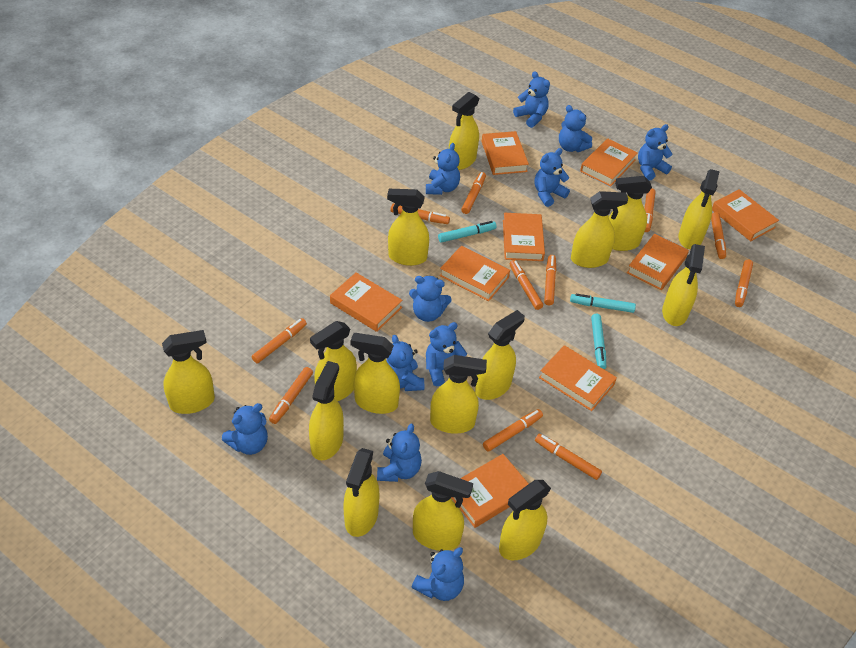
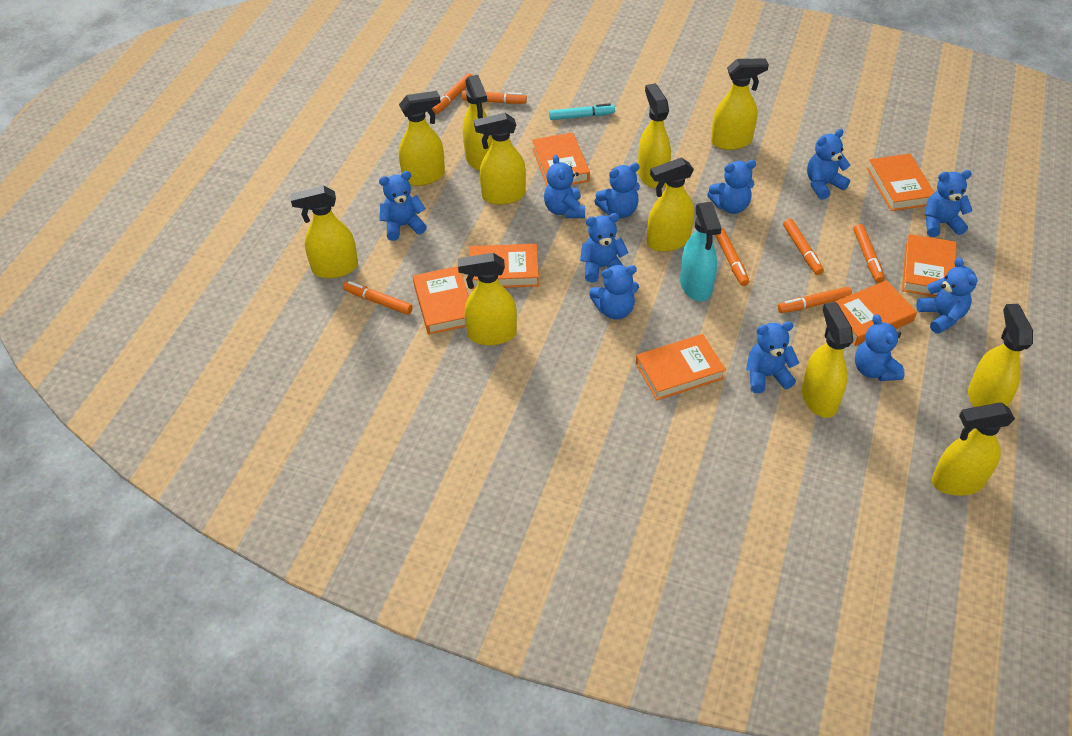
orange book: [330,273,402,332] [440,246,510,301] [451,454,529,528] [482,131,529,175] [503,213,545,261] [539,345,617,411] [580,138,637,187] [627,234,689,290] [712,189,779,241] = 9 -> [413,266,469,335] [469,244,539,289] [532,132,590,186] [636,334,726,400] [832,280,917,346] [867,154,934,211] [902,234,957,297] = 7
orange marker: [252,318,307,363] [269,367,313,424] [391,203,450,224] [461,172,486,214] [483,409,543,452] [510,260,543,310] [535,434,602,480] [544,255,556,305] [645,188,656,232] [711,212,726,259] [735,260,753,307] = 11 -> [343,281,413,315] [432,73,473,114] [462,91,527,104] [715,228,749,286] [778,286,852,313] [783,219,824,275] [854,224,885,283] = 7
turquoise marker: [438,221,497,243] [570,294,636,313] [591,314,606,369] = 3 -> [549,103,615,120] = 1
turquoise spray bottle: none = 0 -> [680,201,722,301] = 1
yellow spray bottle: [162,330,215,414] [309,361,344,460] [310,321,357,401] [343,448,380,537] [350,333,400,414] [387,189,429,266] [413,471,473,551] [430,355,487,434] [449,92,479,170] [475,310,525,400] [499,480,551,560] [571,191,628,268] [609,176,652,251] [662,244,705,326] [678,169,720,249] = 15 -> [290,185,358,278] [399,91,445,186] [458,253,517,345] [463,75,493,171] [474,113,526,205] [638,83,671,189] [647,158,694,252] [711,58,769,150] [802,302,853,418] [932,402,1015,496] [968,304,1033,407] = 11

